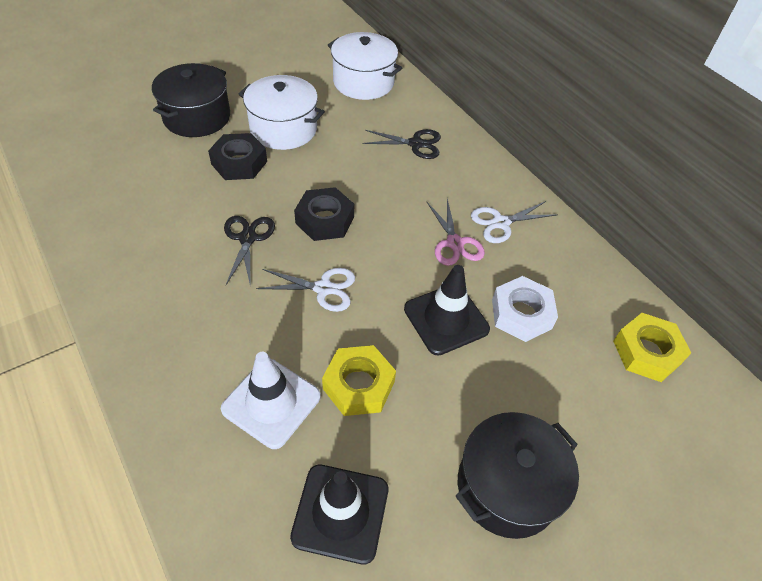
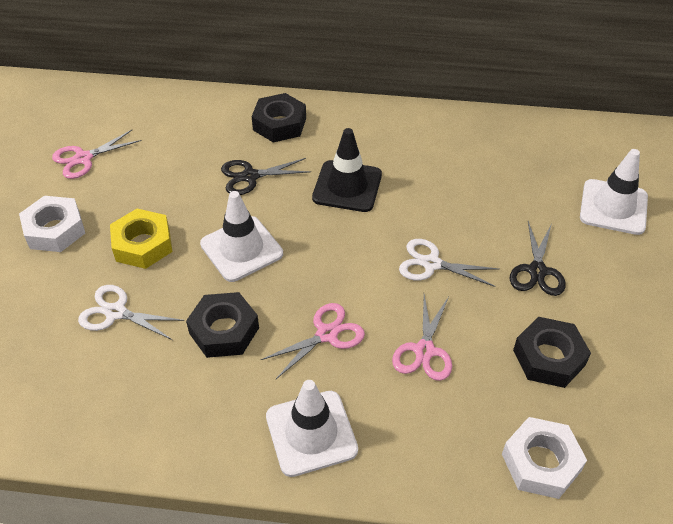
black nut: [208,133,267,180] [294,187,354,241] = 2 -> [186,292,259,358] [251,93,306,143] [513,317,591,388] = 3
black pot: [152,63,230,137] [456,412,579,539] = 2 -> none = 0
black traffic cone: [290,465,388,564] [404,265,490,356] = 2 -> [312,128,382,212] = 1
pink scissors: [427,199,485,266] = 1 -> [52,130,142,179] [261,303,365,379] [392,295,452,381] = 3
white nut: [492,276,558,342] = 1 -> [19,196,85,252] [502,417,587,499] = 2
white pot: [239,75,325,150] [328,32,402,100] = 2 -> none = 0
white traffic cone: [221,352,321,449] = 1 -> [200,191,283,282] [266,380,358,477] [580,149,648,235] = 3
yellow nut: [322,345,396,416] [613,313,691,382] = 2 -> [110,209,173,269] = 1

